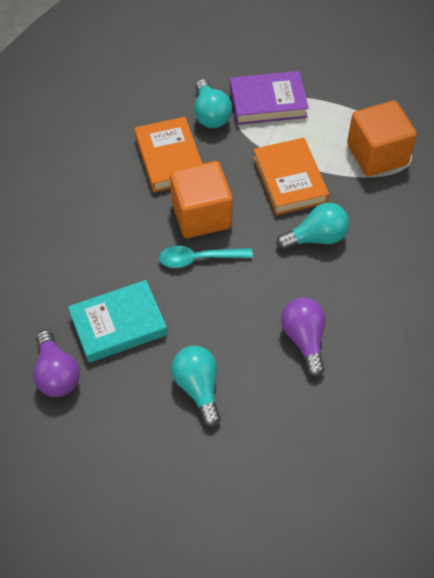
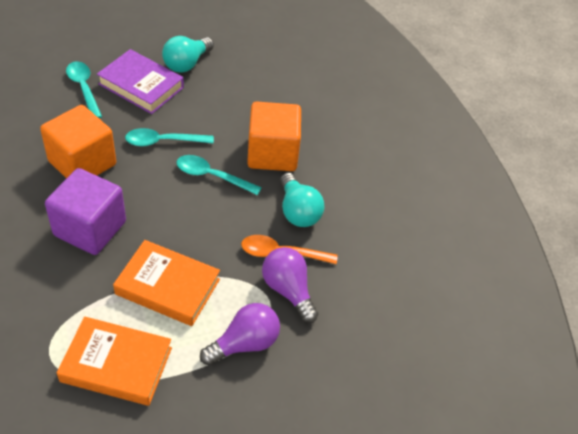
orange spoon: none = 0 -> [241,235,338,264] = 1
purple cube: none = 0 -> [45,168,126,255] = 1
turquoise book: [68,280,167,363] = 1 -> none = 0
turquoise light bulb: [172,346,221,427] [194,79,232,128] [277,203,349,250] = 3 -> [162,36,214,73] [280,173,325,227] = 2
turquoise spoon: [159,246,253,268] = 1 -> [66,61,102,118] [125,128,214,147] [176,155,262,195] = 3

